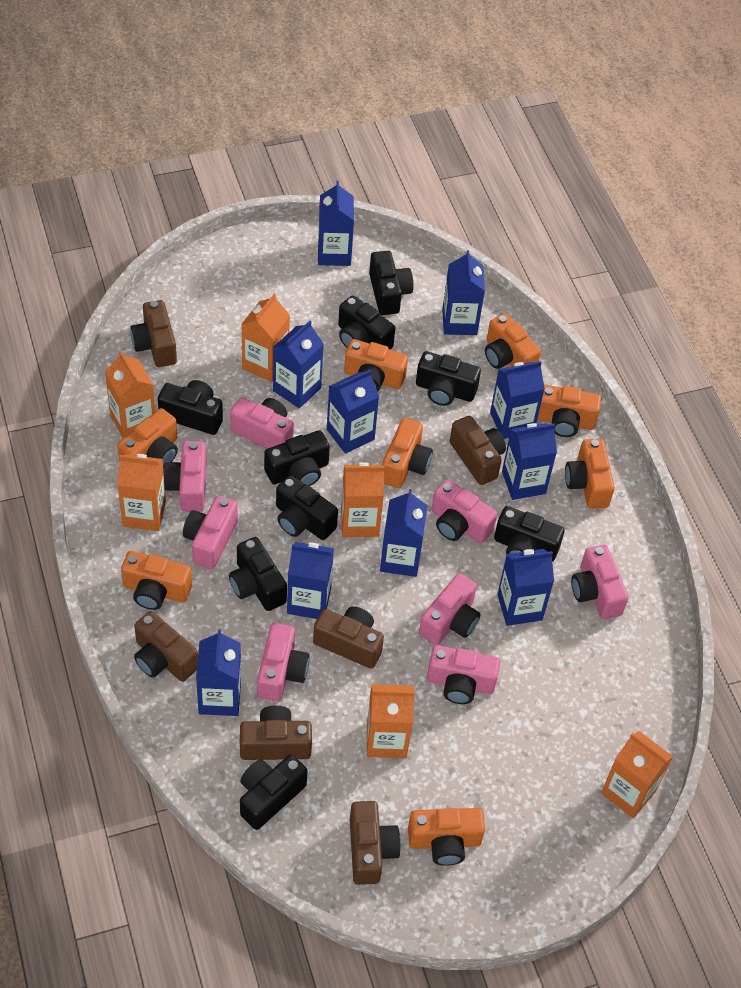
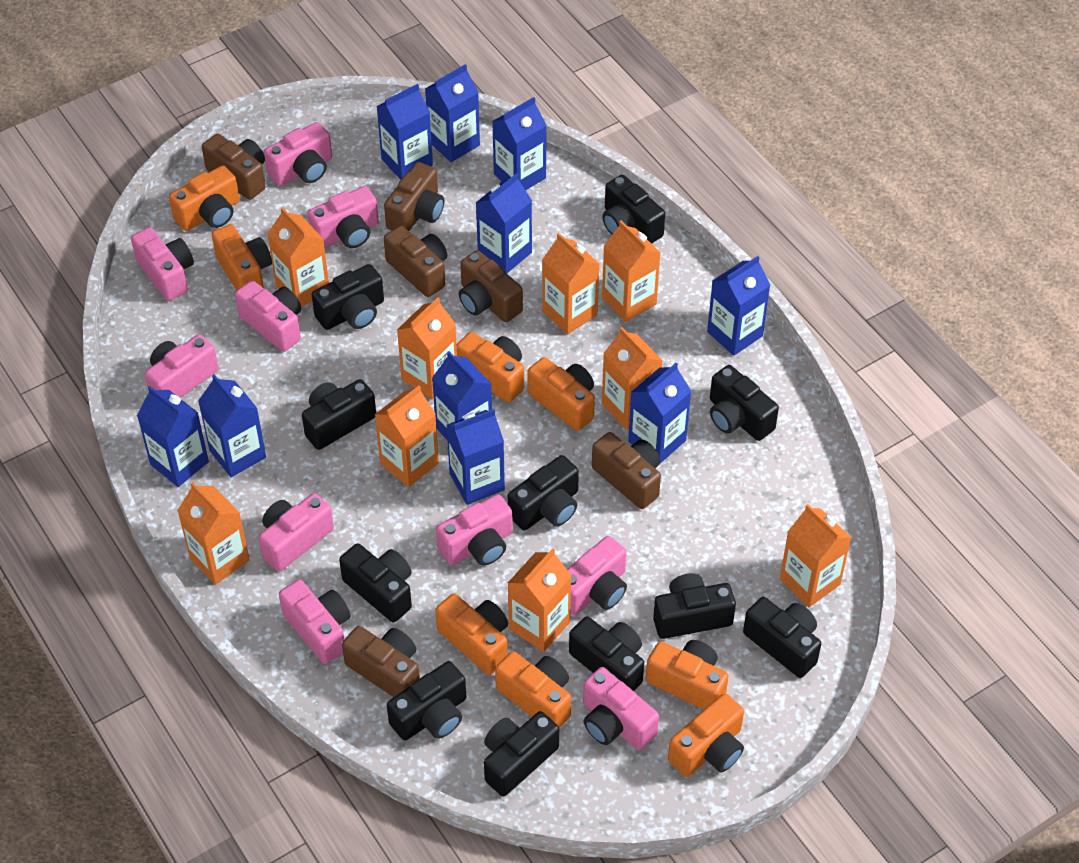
black camera: [158,380,223,435] [229,537,287,611] [240,754,308,830] [264,430,330,486] [276,475,338,540] [338,295,395,349] [369,251,413,315] [416,351,481,406] [494,506,565,562] = 9 -> [302,379,376,450] [312,264,384,330] [339,543,412,622] [387,661,466,741] [484,711,559,797] [508,455,579,530] [569,617,644,691] [602,175,665,244] [653,573,736,639] [710,365,779,441] [743,597,821,678] = 11
orange carton: [105,351,156,438] [117,454,166,531] [241,293,290,382] [341,462,384,537] [367,684,415,758] [601,731,673,818] = 6 -> [177,482,250,585] [267,207,329,307] [374,386,439,487] [397,297,457,400] [508,548,572,652] [542,233,599,334] [602,220,660,322] [602,327,663,430] [780,504,851,607] = 9
pink camera: [163,441,206,512] [183,495,238,569] [230,398,294,449] [257,623,309,702] [419,573,481,645] [427,645,500,704] [432,480,497,544] [571,545,629,619] = 8 -> [131,227,194,301] [145,334,218,398] [235,280,301,352] [259,493,334,571] [264,122,332,186] [279,579,350,664] [307,186,379,248] [436,494,513,566] [567,536,627,615] [583,667,659,750] = 10

